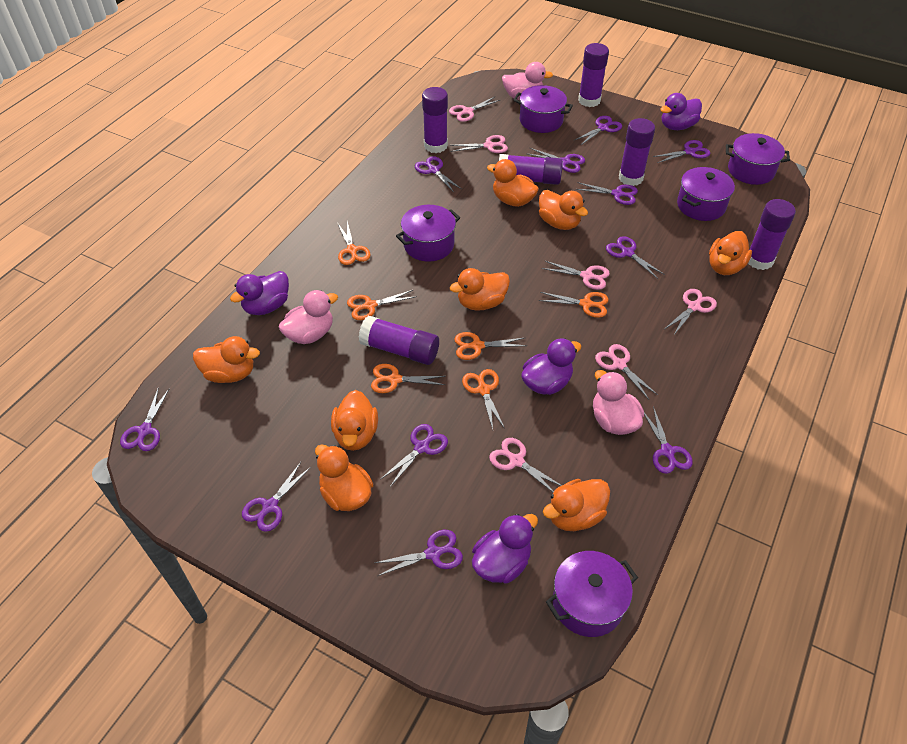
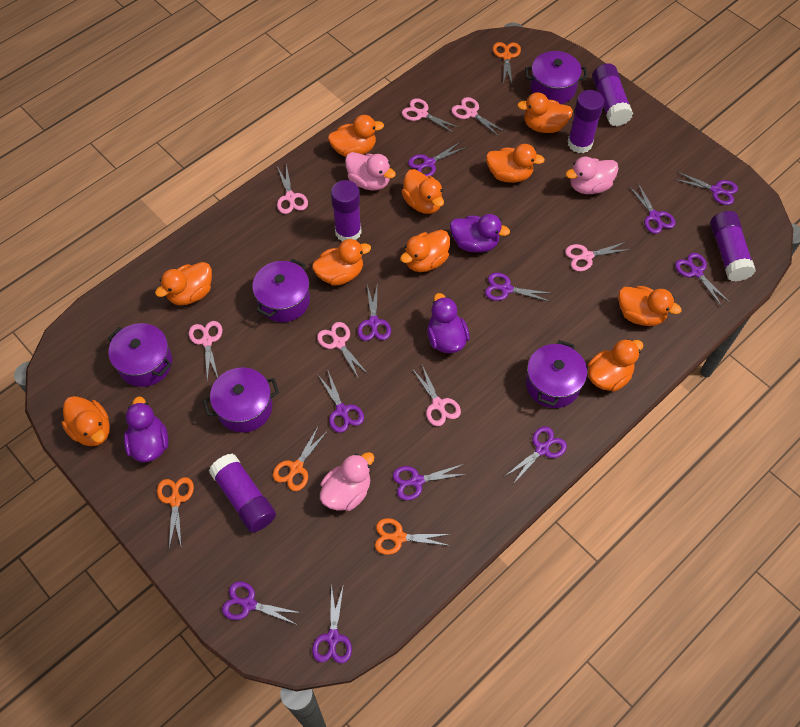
orange duck: [193,336,260,383] [315,444,373,511] [331,390,378,451] [450,268,510,311] [487,159,539,207] [539,190,588,230] [543,479,610,531] [709,231,752,275] = 8 -> [62,396,110,446] [155,262,212,305] [312,239,371,286] [328,115,384,157] [400,230,450,272] [401,169,444,214] [486,144,545,183] [517,92,573,133] [588,339,643,392] [618,286,681,326] = 10
orange scissors: [338,222,371,265] [347,290,417,320] [371,364,446,393] [454,332,527,360] [462,369,505,429] [539,292,609,318] = 6 -> [157,477,194,548] [273,425,327,491] [375,518,451,555] [493,42,521,83] = 4
pink scissors: [449,97,500,122] [449,135,508,153] [489,438,562,492] [542,261,610,290] [595,344,658,399] [665,289,717,336] = 6 -> [189,321,222,382] [277,164,308,214] [317,322,369,379] [402,98,460,134] [412,365,461,426] [452,97,505,136] [565,242,631,272] = 7
purple duck: [230,271,289,315] [472,514,538,584] [521,338,581,395] [660,93,702,130] = 4 -> [124,396,169,463] [427,293,470,353] [450,214,510,253] = 3
purple glue stick: [358,316,439,365] [422,87,448,153] [499,154,563,185] [578,43,609,107] [619,118,655,186] [748,199,796,270] = 6 -> [209,454,276,532] [331,180,362,242] [568,90,604,153] [592,63,633,126] [710,211,756,282] = 5

